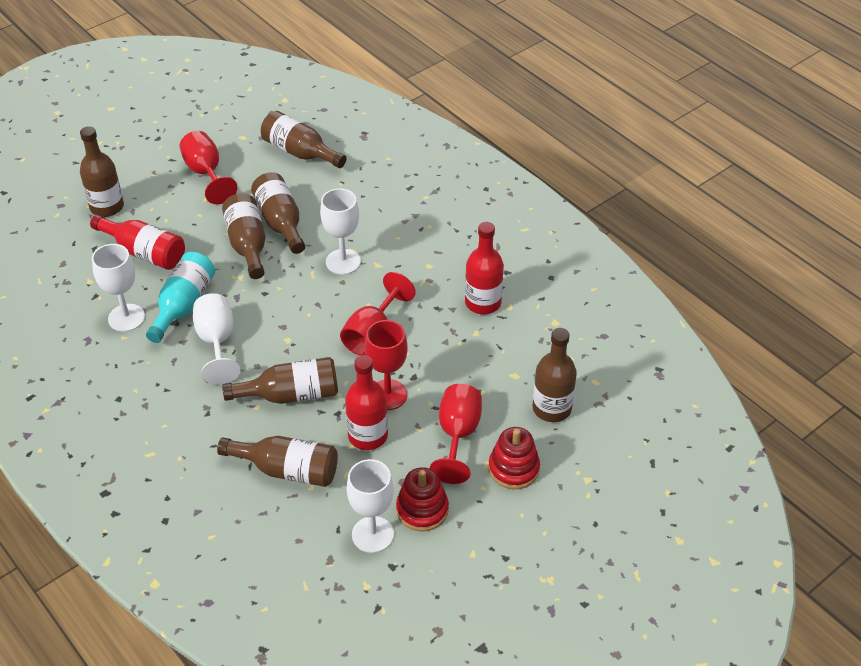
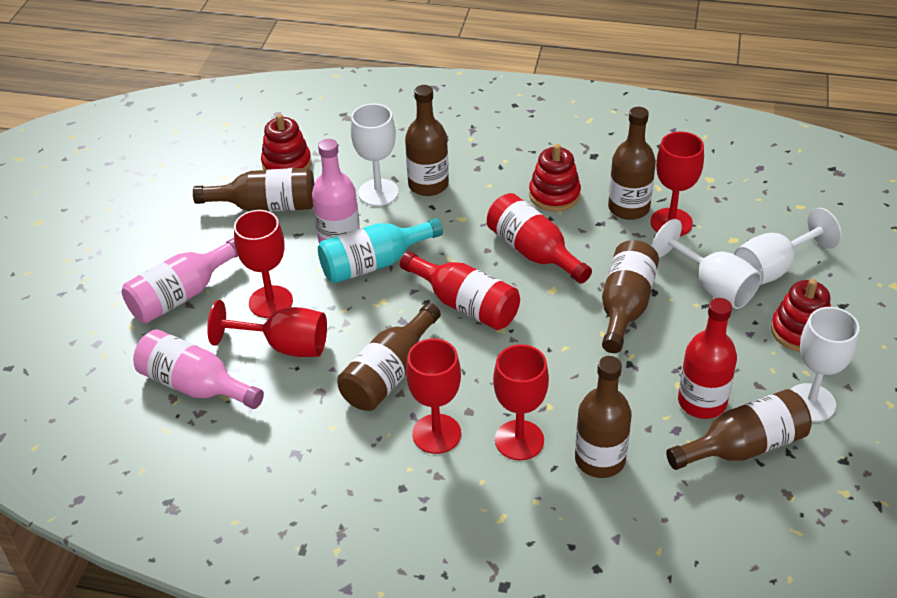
pink bottle: none = 0 -> [122,238,238,323] [133,329,264,409] [312,139,360,244] = 3
red goblet: [179,131,238,204] [340,272,415,356] [365,320,408,410] [430,384,482,484] = 4 -> [207,300,327,357] [234,210,293,318] [406,338,461,454] [493,344,549,460] [650,132,704,236] = 5
red stacking toy: [396,467,449,532] [488,427,540,489] = 2 -> [261,114,312,170] [529,144,581,212] [771,279,831,352] = 3

